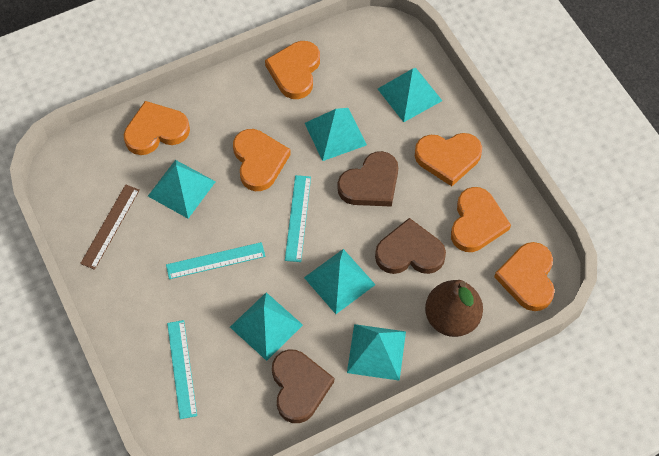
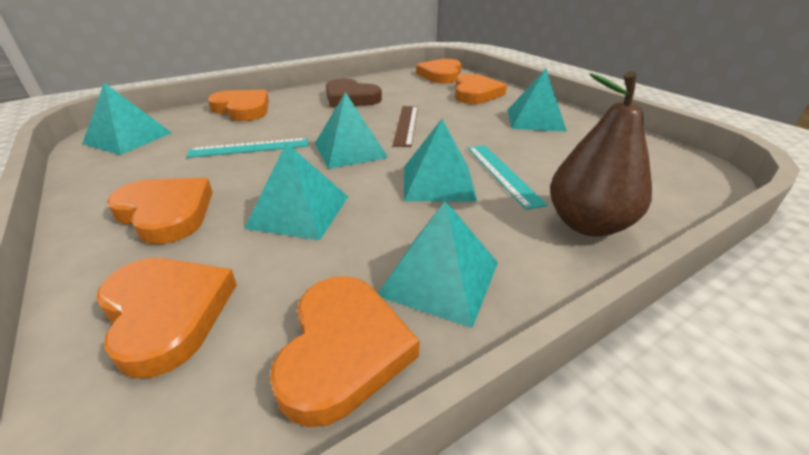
brown heart: [272,349,334,423] [337,151,398,207] [375,218,446,274] = 3 -> [326,79,382,107] = 1
turquoise ruler: [166,242,266,279] [167,320,197,419] [285,175,311,262] = 3 -> [186,138,308,158] [467,145,548,210] = 2

